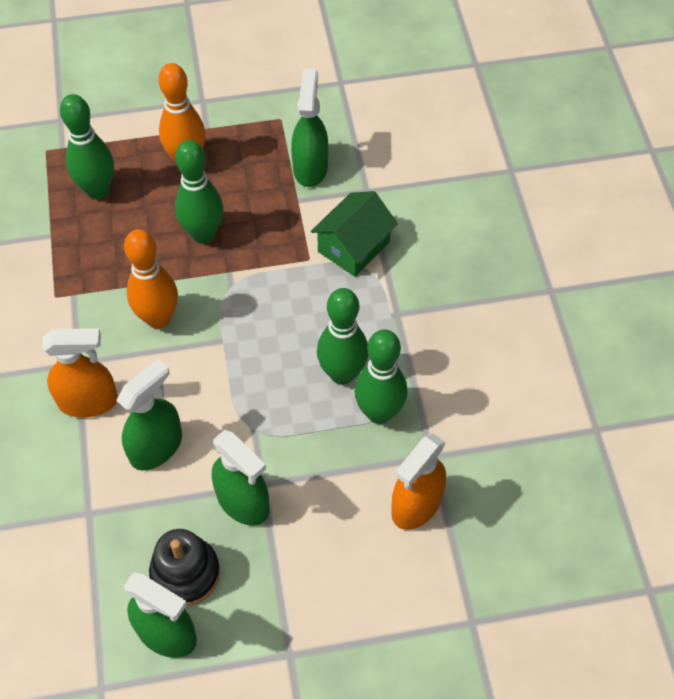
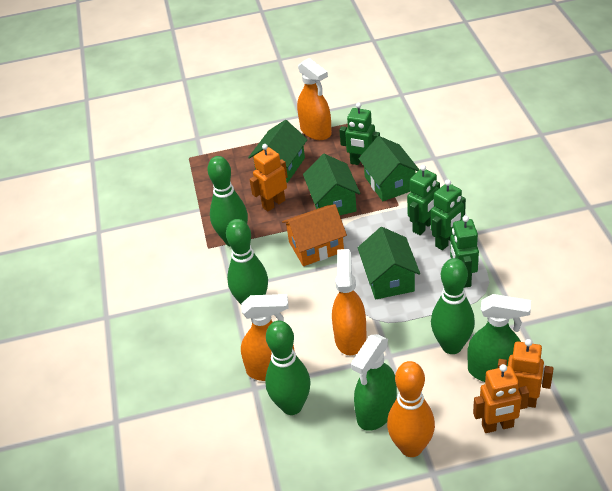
black stacking toy: [149,529,220,606] = 1 -> none = 0
green house: [311,191,398,277] = 1 -> [248,120,308,183] [303,154,360,215] [358,227,420,300] [359,136,420,201] = 4
green robot: none = 0 -> [339,102,380,165] [407,165,440,235] [431,180,466,250] [450,216,479,288] = 4
green spray bottle: [116,359,182,471] [124,572,197,658] [212,430,269,526] [291,69,328,187] = 4 -> [351,334,397,431] [467,294,531,382] = 2
orange bowling pin: [124,229,178,329] [158,63,206,163] = 2 -> [387,361,435,457] = 1
orange house: none = 0 -> [282,204,347,266] = 1
orange robot: none = 0 -> [249,144,288,212] [473,364,529,433] [498,339,553,408] = 3
orange spray bottle: [42,328,118,417] [391,433,446,530] = 2 -> [241,294,294,381] [297,58,332,140] [332,249,367,355] = 3

